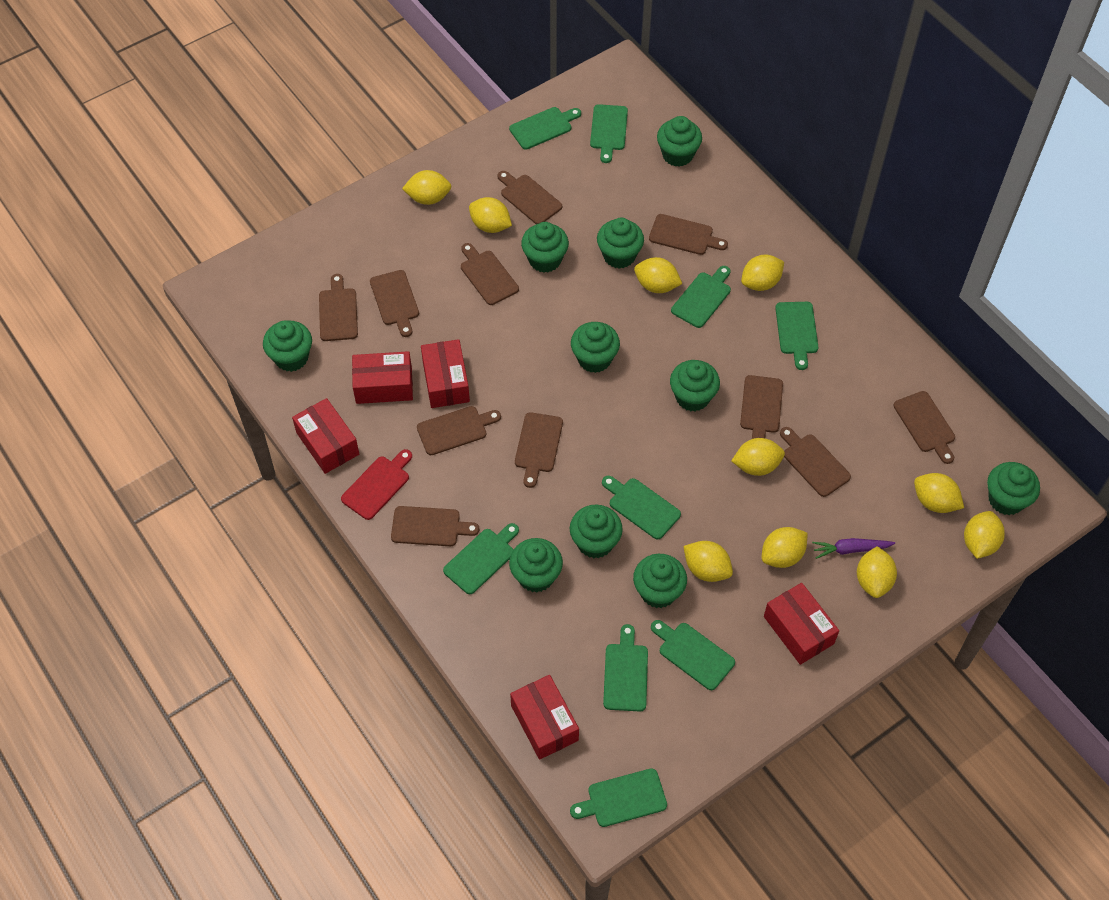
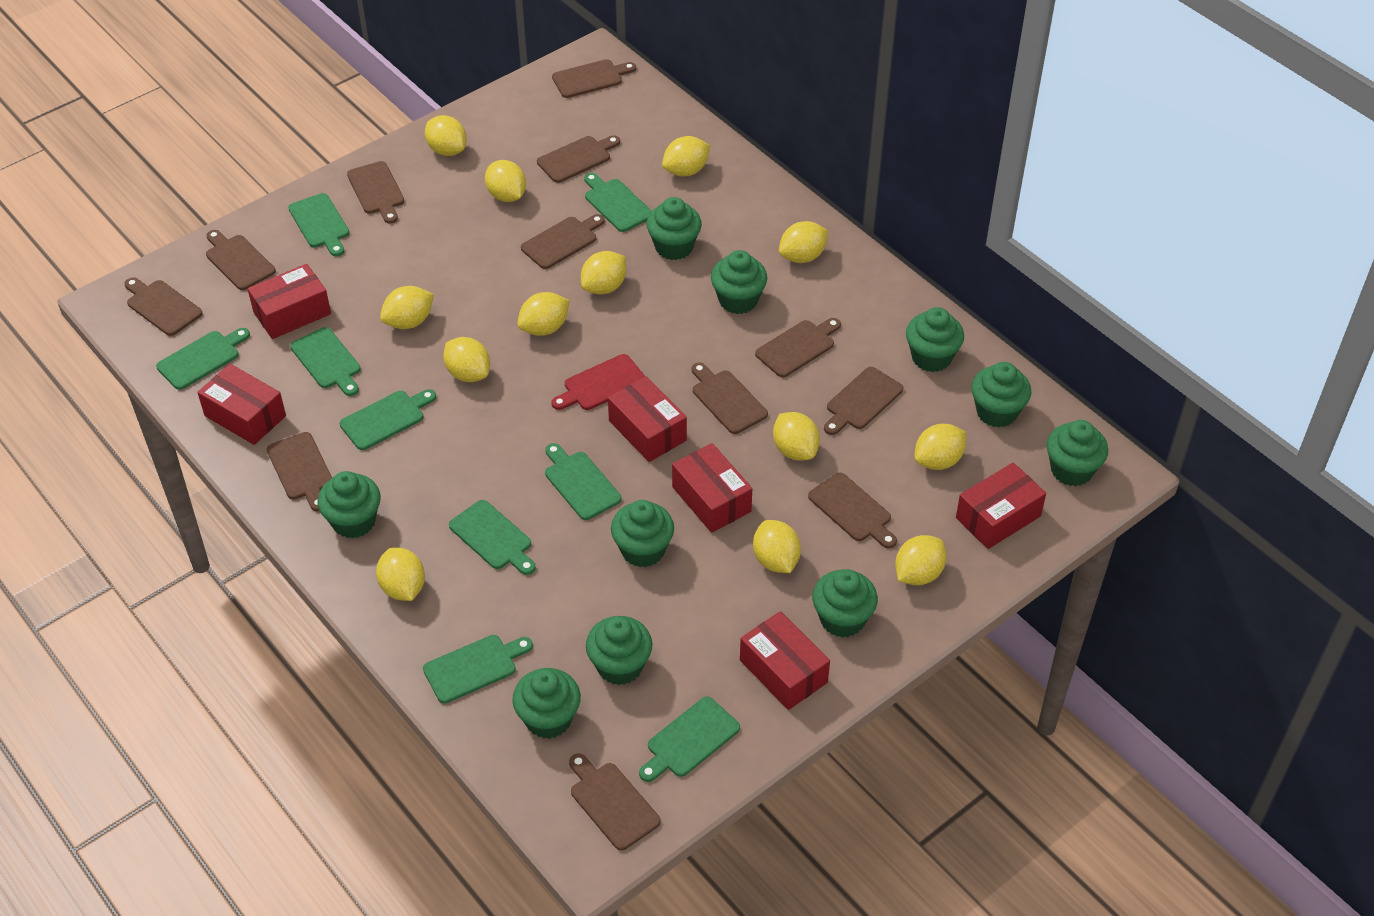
brown cutting board: [319,274,358,341] [370,270,419,337] [391,506,479,546] [417,406,501,455] [461,243,519,305] [498,171,562,224] [515,412,563,488] [649,214,728,255] [740,375,783,439] [780,427,851,497] [894,391,955,464] = 11 -> [124,277,203,336] [206,230,276,290] [267,432,332,512] [347,161,404,224] [521,214,605,269] [537,135,620,183] [552,59,636,98] [569,753,661,851] [692,363,768,434] [755,318,841,378] [808,473,897,549] [824,367,903,435] = 12
purple carrot: [812,538,895,559] = 1 -> none = 0
red box: [292,398,359,474] [352,351,413,404] [421,339,470,408] [510,675,579,760] [764,583,839,665] = 5 -> [197,364,286,445] [248,264,331,339] [608,376,687,462] [672,443,752,533] [740,611,830,710] [956,463,1046,549] = 6
yellow lemon: [402,170,451,205] [469,197,512,233] [634,257,682,293] [683,541,733,582] [731,438,785,476] [741,255,784,291] [762,527,808,568] [857,546,897,598] [914,473,964,513] [964,511,1005,559] = 10 -> [376,548,425,601] [380,286,434,329] [425,115,467,156] [443,337,490,382] [485,160,526,202] [517,292,570,336] [581,251,626,295] [662,136,710,176] [753,520,801,573] [773,412,820,461] [779,221,829,263] [895,535,946,585] [914,424,967,470] = 13

